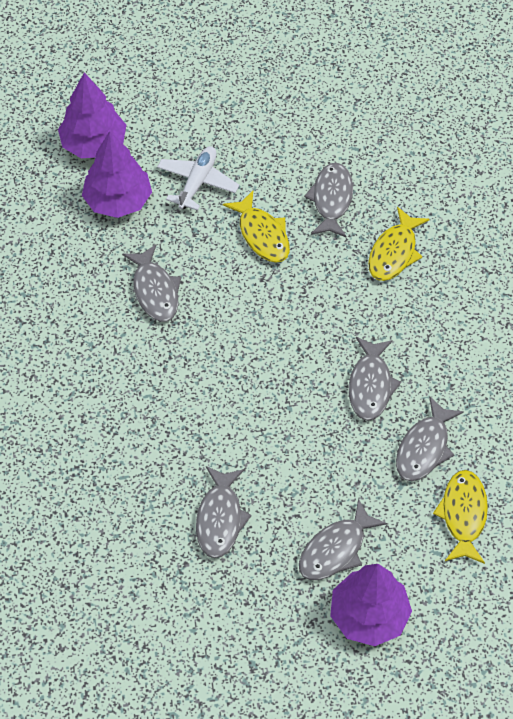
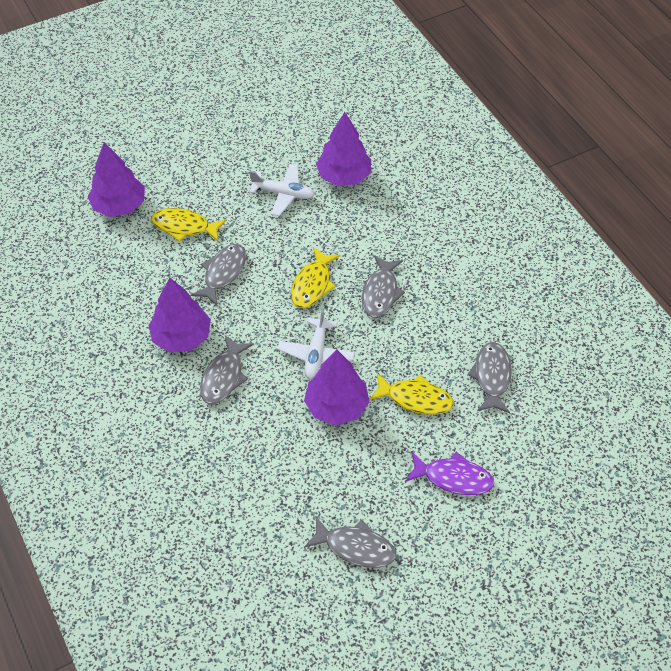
grey fish: [122,244,181,322] [196,466,252,558] [299,498,387,580] [304,163,353,238] [349,337,401,421] [396,396,464,481] = 6 -> [191,244,246,305] [200,335,254,404] [304,517,396,568] [361,255,405,318] [467,342,512,413] = 5
purple fish: none = 0 -> [405,452,494,495] = 1
purple tree: [58,73,126,158] [82,131,152,218] [330,564,412,646] = 3 -> [88,142,145,217] [148,278,211,353] [304,350,369,425] [316,112,371,186] = 4
white plane: [157,146,239,211] = 1 -> [249,164,315,216] [277,308,355,379] = 2

